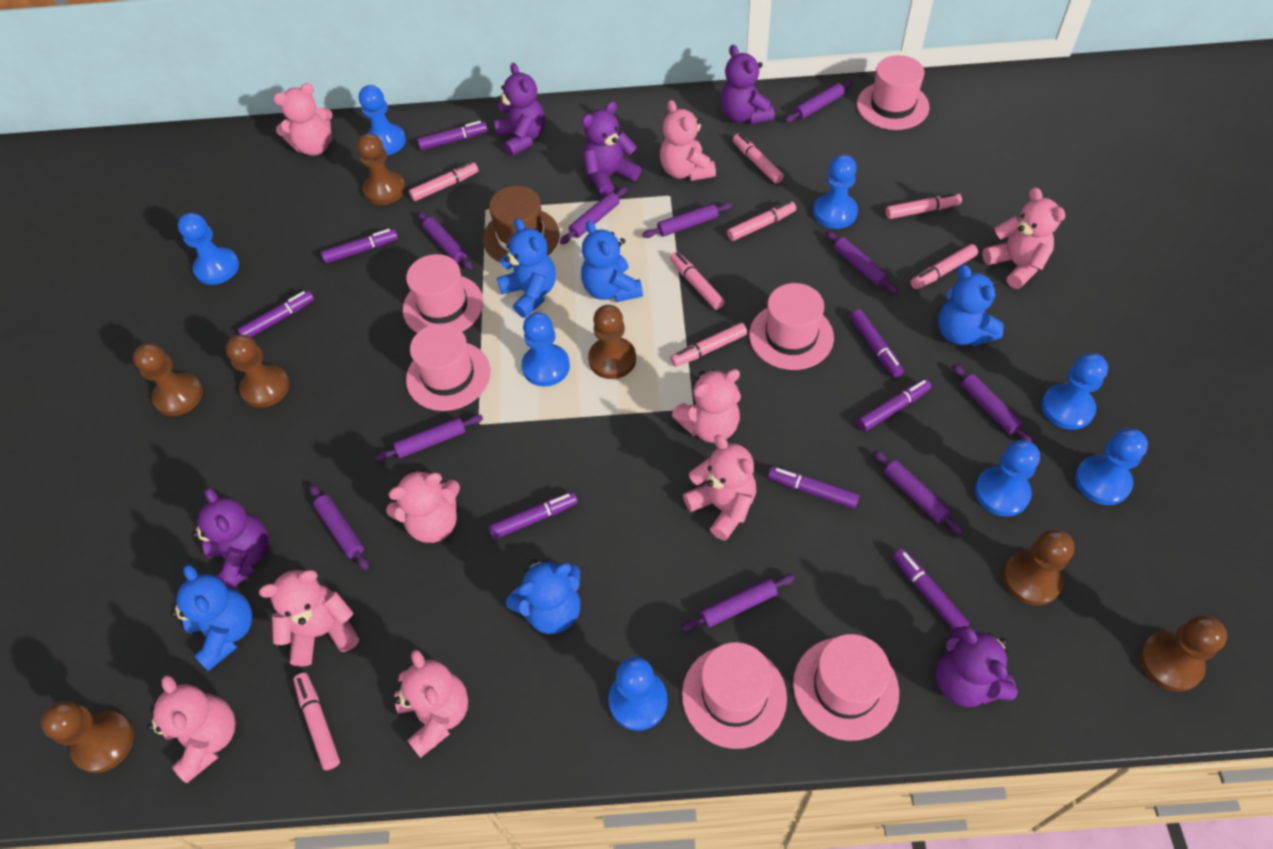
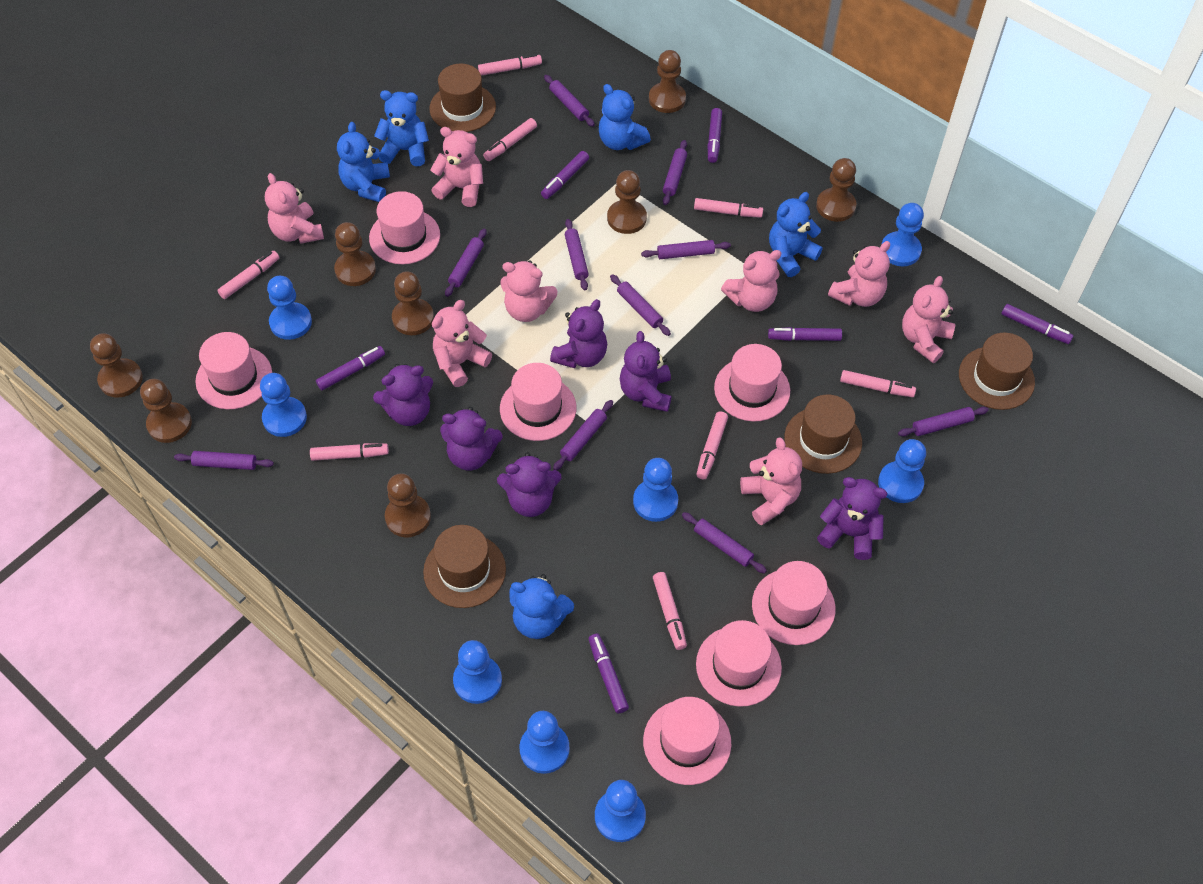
brown hat: [483,186,560,262] = 1 -> [423,525,506,608] [429,63,496,132] [784,394,862,474] [959,333,1035,410] = 4
brown pawn: [41,701,134,773] [133,343,203,416] [225,335,290,408] [357,133,406,205] [588,305,636,379] [1003,529,1074,606] [1140,615,1227,692] = 7 -> [90,333,143,398] [140,379,192,443] [334,222,376,286] [385,473,431,537] [392,271,434,335] [607,170,647,234] [649,50,686,113] [816,158,857,222] = 8
pink hat: [403,254,483,333] [406,323,491,411] [682,642,787,749] [749,283,834,370] [793,634,899,741] [857,55,929,130] = 6 -> [195,332,272,409] [369,191,440,264] [500,363,576,441] [643,697,731,785] [696,620,782,707] [714,344,790,422] [752,561,836,645] = 7
pink teddy bear: [147,675,235,783] [259,570,359,667] [273,83,332,156] [386,469,460,543] [394,650,468,758] [660,100,716,181] [672,369,741,443] [683,435,756,541] [982,187,1065,289] = 9 -> [265,173,324,244] [430,127,483,207] [432,300,492,387] [500,260,558,322] [721,250,781,312] [740,437,802,526] [828,241,890,307] [902,276,955,363] = 8
purple marker: [237,290,314,337] [321,229,398,264] [417,121,488,150] [488,492,578,540] [768,466,860,509] [850,309,904,378] [857,379,931,431] [893,549,969,629] = 8 -> [316,346,385,390] [541,151,589,199] [589,634,629,713] [708,108,722,163] [768,327,842,341] [1002,304,1073,344] = 6
purple teddy bear: [192,488,269,589] [495,63,545,156] [581,101,641,196] [720,45,775,124] [936,626,1018,707] = 5 -> [373,364,433,426] [440,407,502,470] [497,452,562,517] [550,299,607,368] [620,331,671,412] [817,477,888,560] = 6

